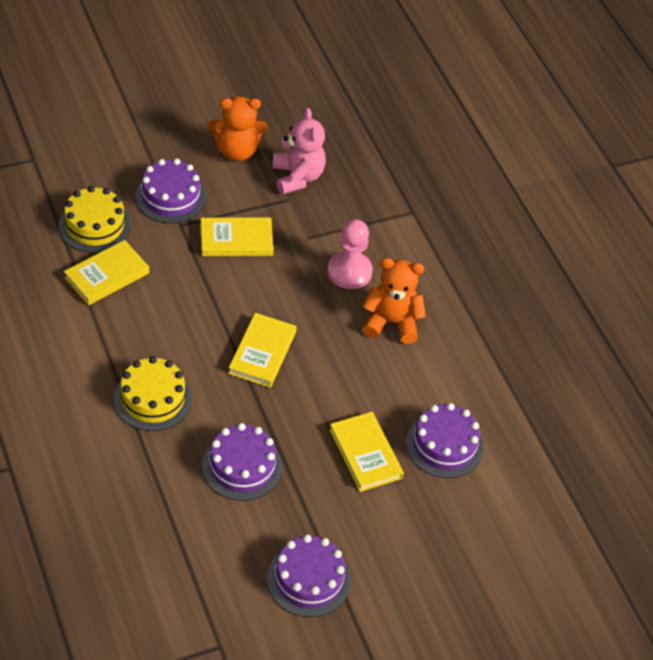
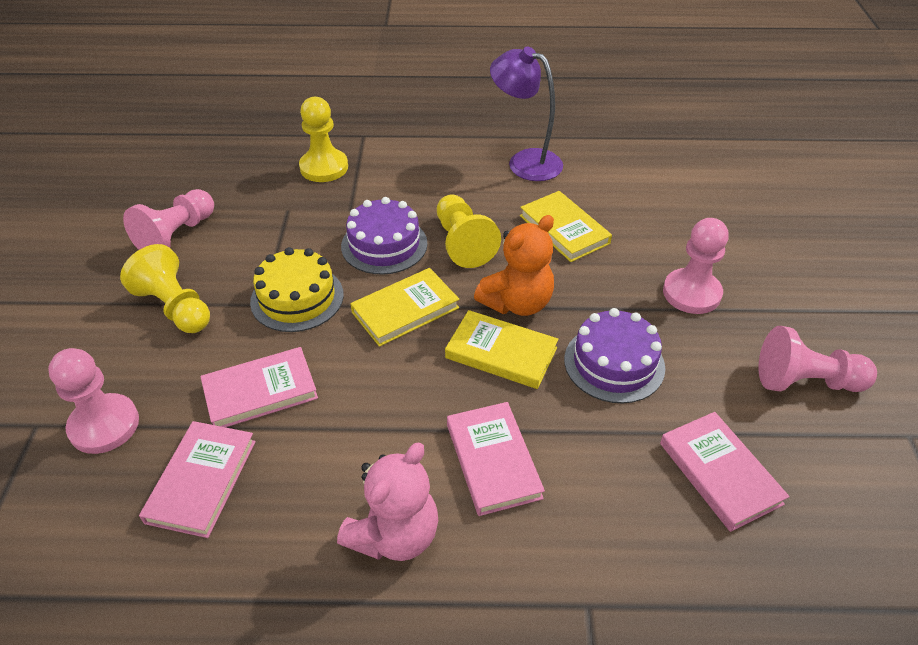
orange teddy bear: [208,96,267,161] [362,258,426,344] = 2 -> [474,215,554,316] = 1
pink book: none = 0 -> [139,421,256,538] [200,347,318,427] [447,402,545,516] [660,412,790,532] = 4
pink pawn: [327,219,373,289] = 1 -> [48,348,139,454] [123,189,214,250] [663,218,729,314] [758,326,877,392] = 4
purple cake: [136,158,206,223] [202,423,282,501] [267,534,351,617] [406,403,484,478] = 4 -> [341,197,428,275] [564,308,665,403] = 2
purple lamp: none = 0 -> [490,47,563,181] = 1
yellow book: [64,240,149,305] [200,218,274,256] [228,313,297,388] [330,412,404,492] = 4 -> [350,268,459,347] [445,310,559,389] [520,191,612,262] = 3
yellow cake: [59,186,131,253] [114,356,192,431] = 2 -> [250,247,344,332] = 1
yellow pawn: none = 0 -> [120,244,210,333] [299,97,348,182] [437,195,501,268] = 3

